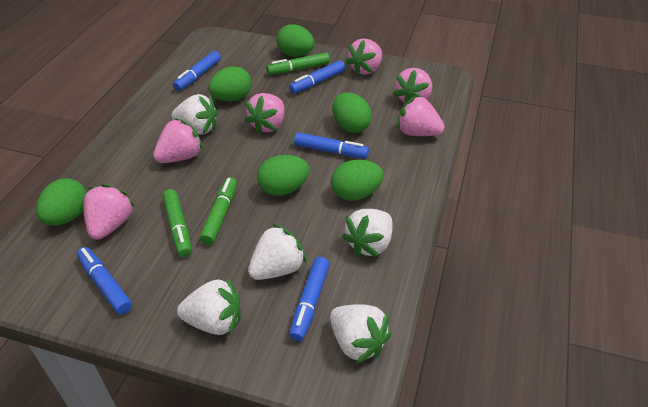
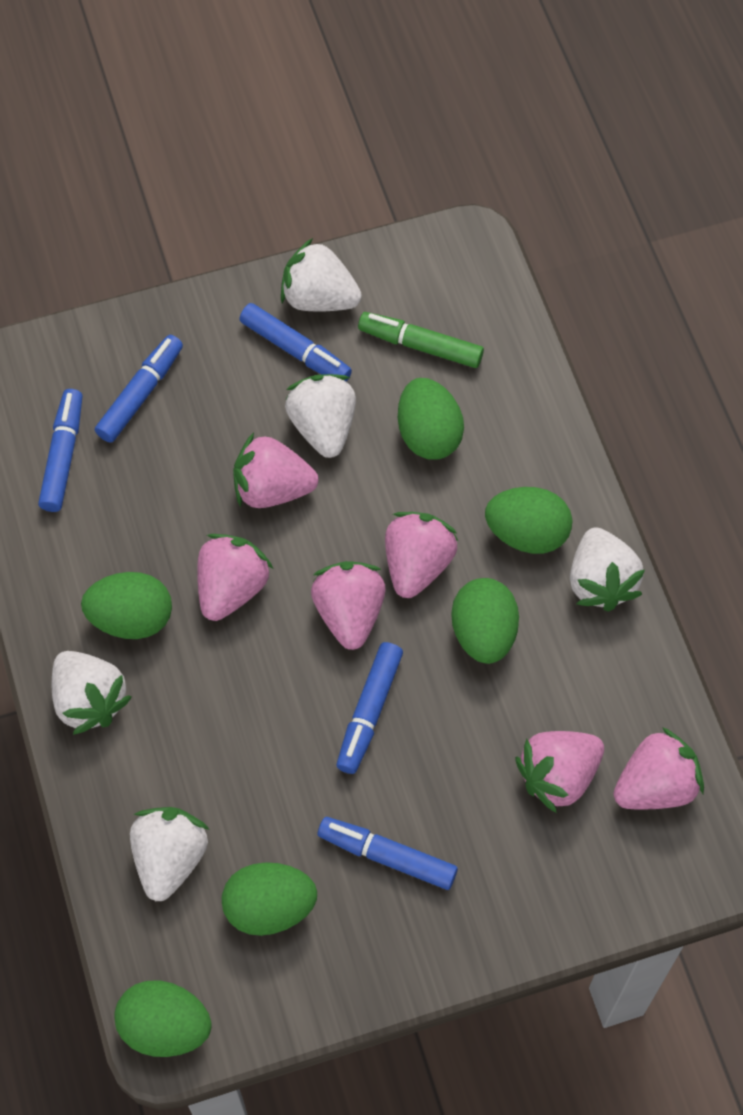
green marker: [163,189,192,257] [200,177,237,245] [267,52,330,75] = 3 -> [358,312,484,368] = 1

